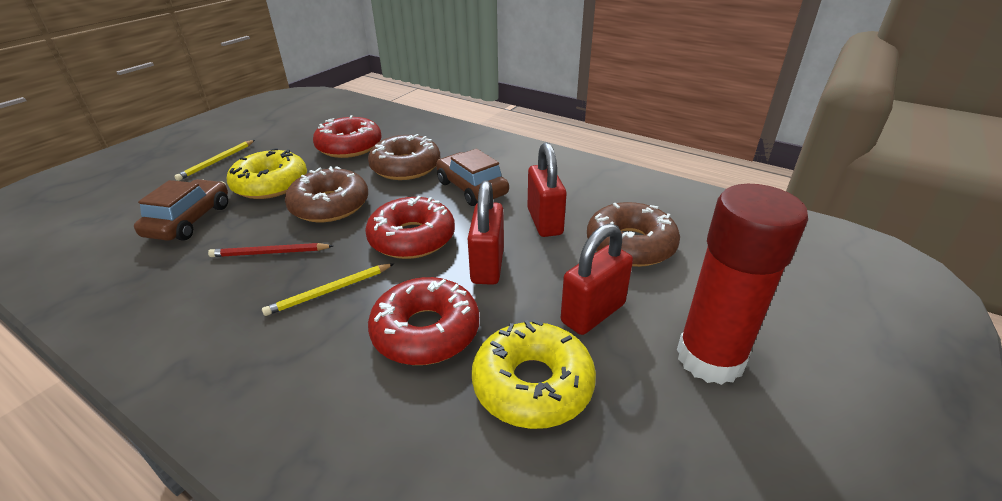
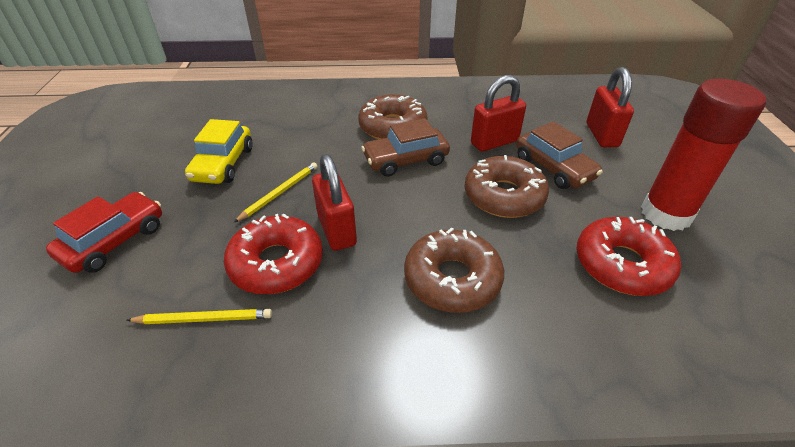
red car: none = 0 -> [46,192,162,273] = 1
red donut: [313,115,382,158] [365,196,455,259] [368,277,479,365] = 3 -> [224,213,323,294] [576,217,681,296] = 2
red pencil: [208,243,333,257] = 1 -> none = 0
yellow car: none = 0 -> [185,119,253,184] = 1
yellow donut: [227,148,307,199] [472,319,596,429] = 2 -> none = 0

